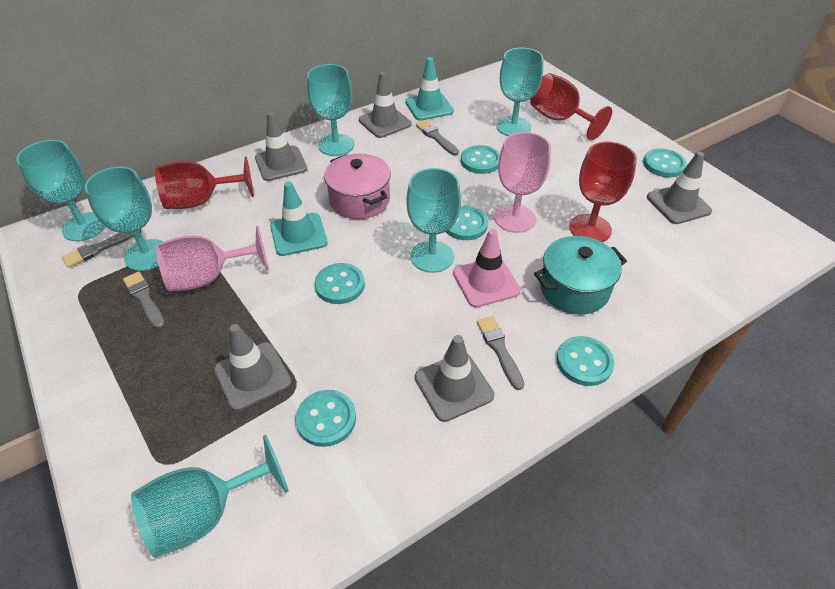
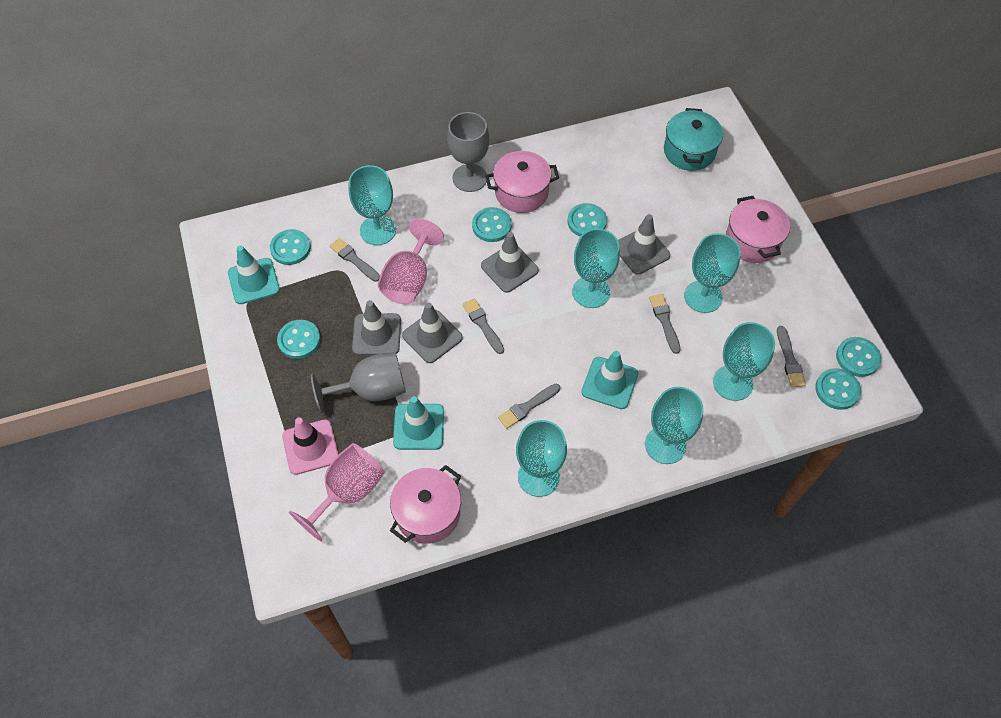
grey brush: [62,229,141,268] [123,272,165,329] [416,120,459,155] [477,316,525,390] = 4 -> [330,238,380,282] [462,298,504,354] [498,384,560,429] [649,294,681,354] [777,326,806,387] = 5
grey goblet: none = 0 -> [311,352,406,413] [447,112,489,192] = 2
grey traffic cone: [214,324,291,411] [255,112,307,181] [359,72,411,138] [415,335,494,422] [647,152,712,224] = 5 -> [352,300,401,355] [402,303,463,363] [481,232,539,293] [618,214,670,275] = 4
pink pot: [324,154,391,219] = 1 -> [390,465,461,544] [485,151,559,213] [726,196,790,263] = 3
red goblet: [155,157,254,209] [530,73,612,140] [569,141,637,242] = 3 -> none = 0
turquoise traffic cone: [270,181,328,256] [405,57,454,121] = 2 -> [228,245,280,304] [393,396,444,450] [581,351,638,409] = 3

